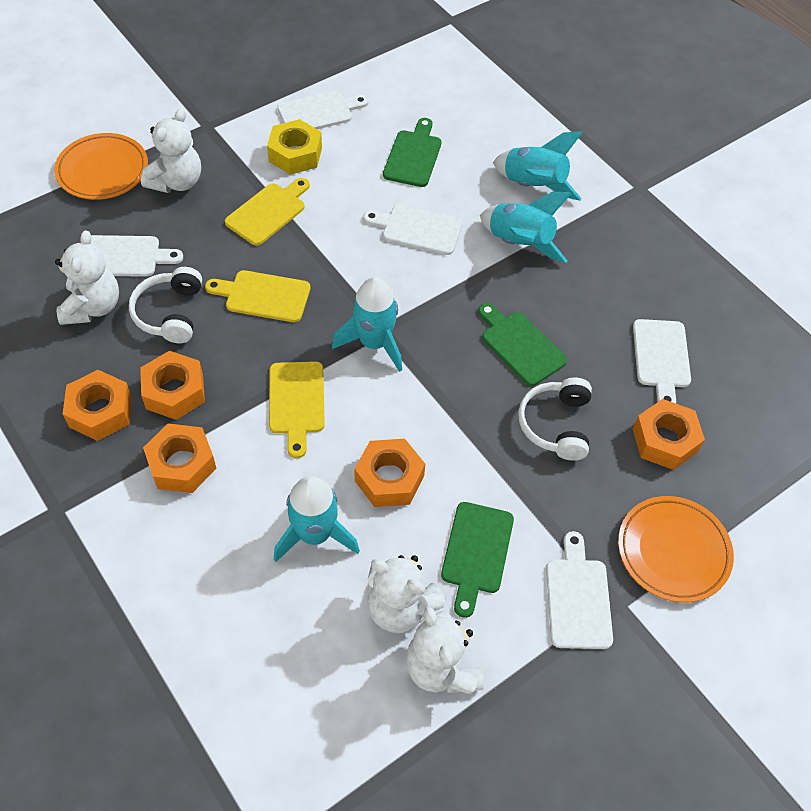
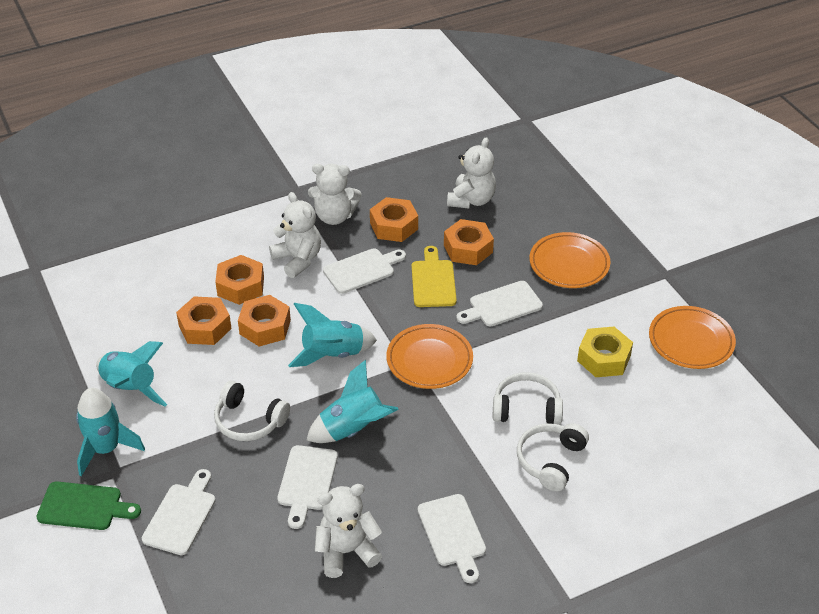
green cutting board: [383,118,442,187] [441,502,514,618] [478,303,567,386] = 3 -> [37,481,141,530] = 1
orange plate: [54,133,148,200] [618,496,734,603] = 2 -> [386,324,473,389] [529,232,611,288] [649,306,736,369] = 3
white headphones: [129,267,202,343] [518,377,592,461] = 2 -> [214,380,290,441] [492,372,563,425] [517,423,589,492] = 3
yellow cutting board: [205,270,310,322] [225,178,310,246] [269,361,325,458] = 3 -> [412,246,457,307] = 1

